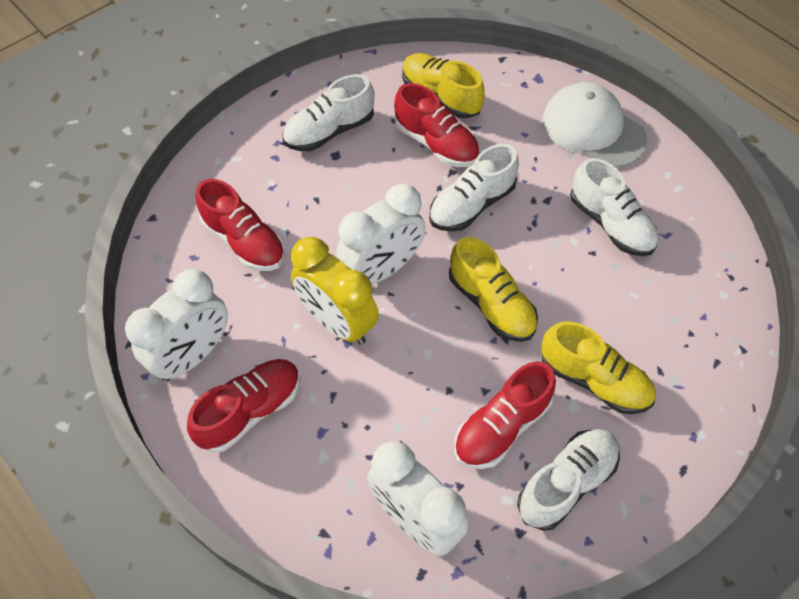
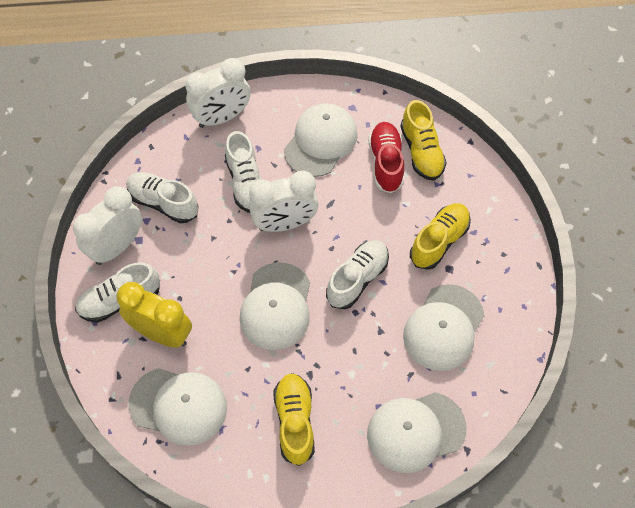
red shoe: [187,359,300,453] [195,179,285,271] [394,83,479,167] [454,361,556,469] = 4 -> [368,122,404,193] = 1
white cap: [543,82,647,168] = 1 -> [129,368,227,446] [240,263,310,350] [284,103,358,177] [367,392,466,473] [403,284,484,371] = 5

